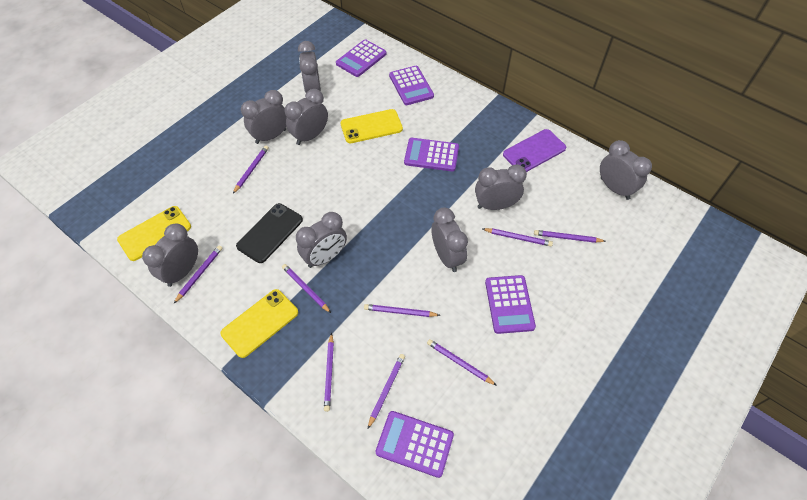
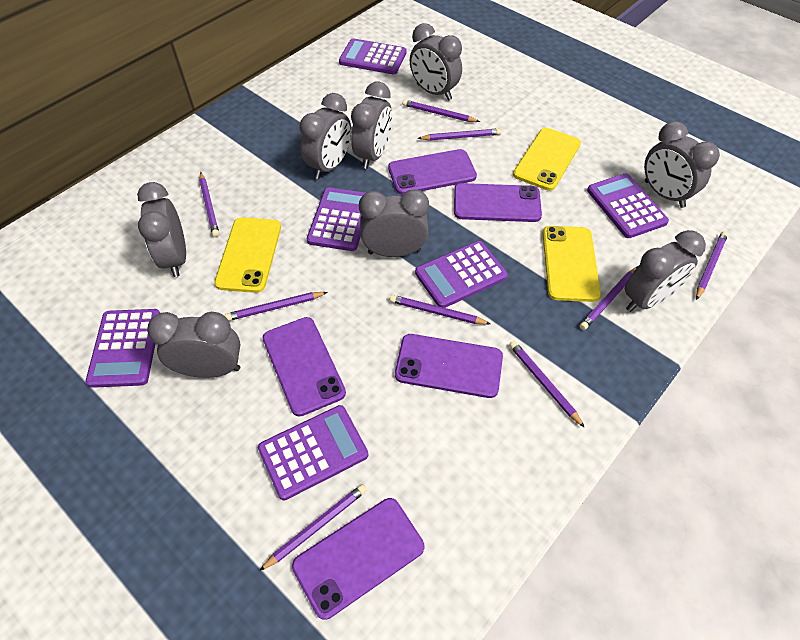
black phone: [236,203,303,263] = 1 -> none = 0
purple calculator: [336,39,387,77] [375,411,454,478] [389,66,434,105] [404,138,459,172] [485,275,536,334] = 5 -> [86,309,160,388] [258,405,368,500] [307,187,365,251] [339,38,407,75] [415,241,508,308] [587,174,669,238] = 6
purple phone: [503,129,566,172] = 1 -> [263,317,346,417] [292,498,424,620] [388,149,477,195] [395,334,503,398] [454,183,542,222] = 5

